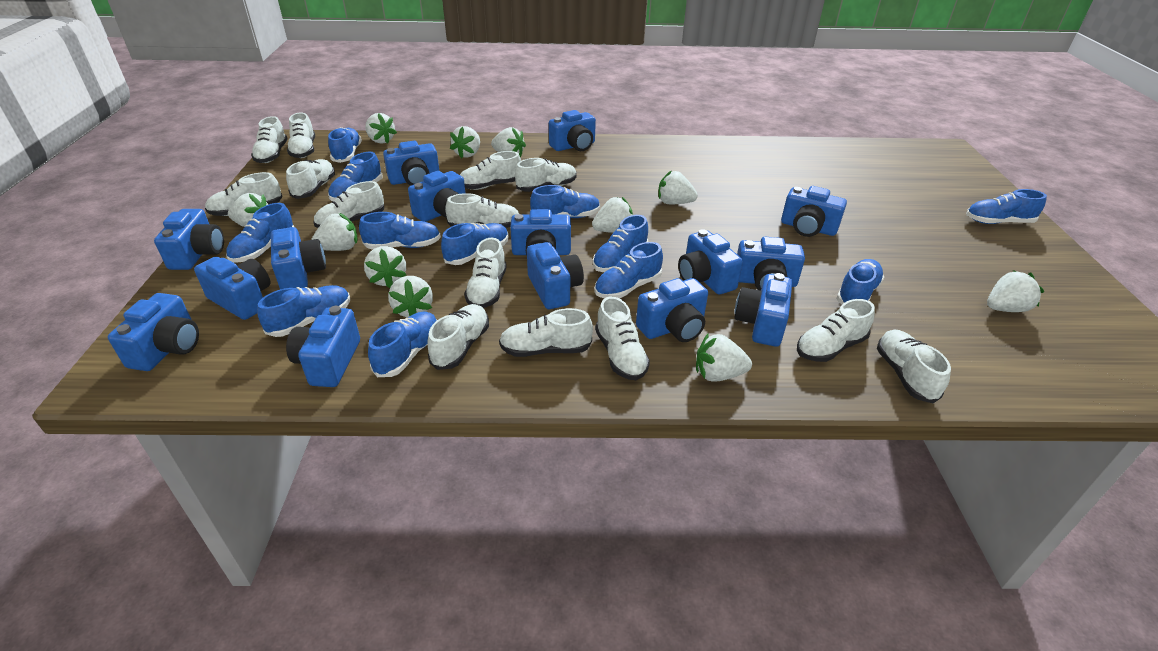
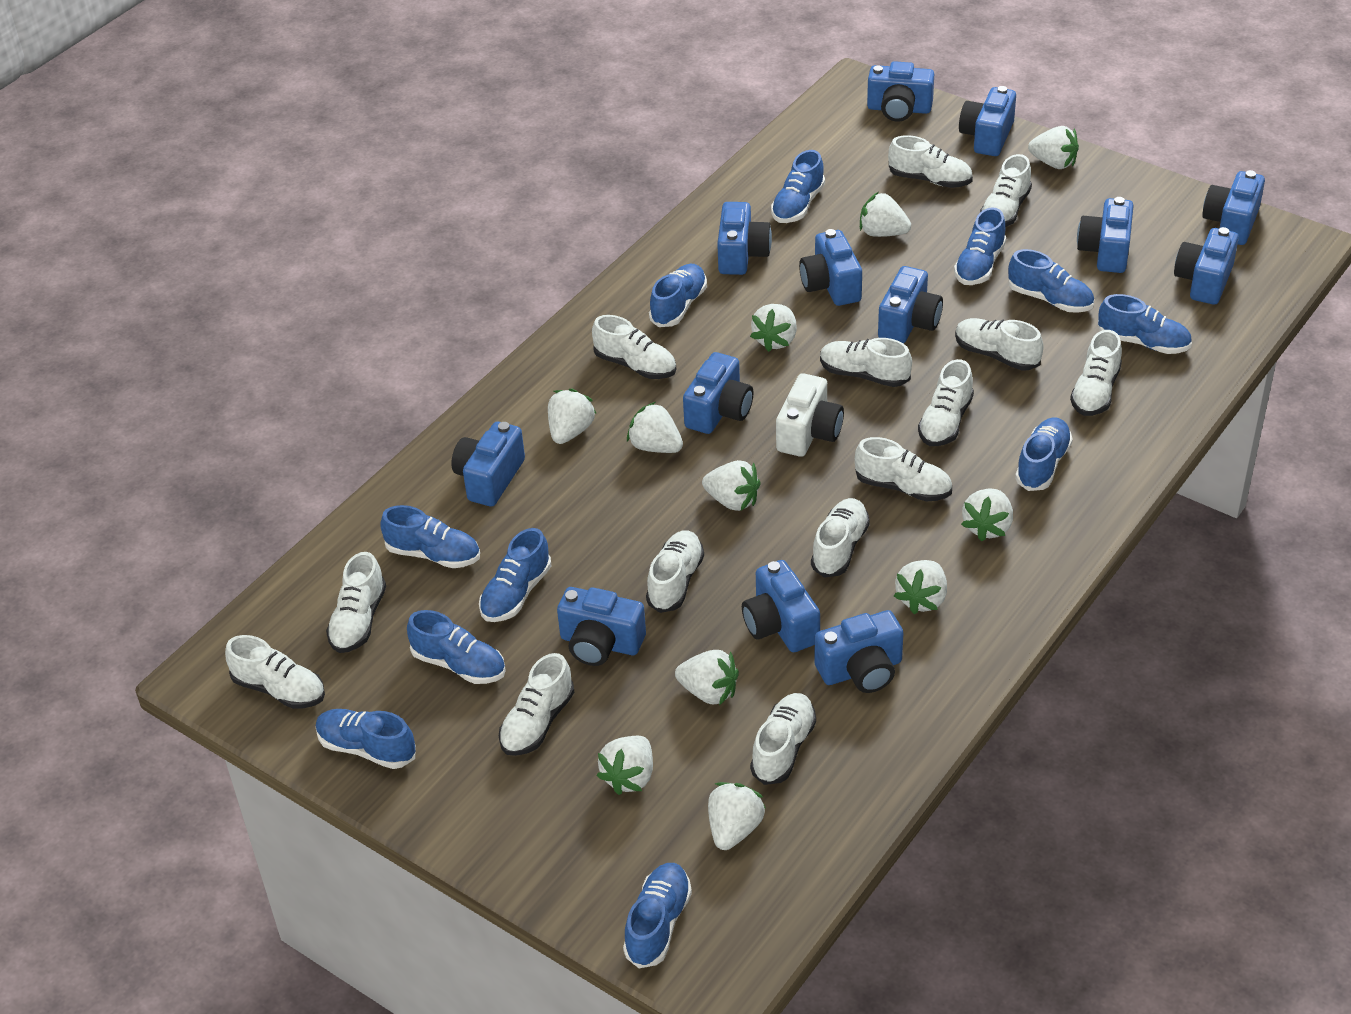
blue camera: [108,293,199,371] [154,209,224,270] [194,257,270,320] [271,227,326,289] [286,306,360,387] [383,141,439,186] [408,171,465,222] [510,209,571,255] [527,242,584,309] [549,110,596,151] [636,278,708,342] [678,229,743,294] [734,273,792,347] [737,237,805,291] [781,186,847,237] = 15 -> [451,422,525,507] [557,587,646,666] [683,352,753,434] [717,202,772,275] [742,560,820,652] [799,229,862,306] [815,610,903,693] [867,61,934,122] [878,266,943,343] [959,86,1016,156] [1077,197,1134,273] [1174,227,1239,304] [1202,170,1265,245] = 13
blue shoe: [226,203,294,263] [257,285,350,337] [328,127,362,163] [328,152,383,201] [359,212,441,249] [368,312,437,377] [441,223,509,265] [530,185,600,218] [593,215,648,272] [594,242,663,299] [836,259,884,304] [966,189,1047,224] = 12 -> [316,709,416,769] [380,505,480,568] [407,610,506,684] [479,528,552,622] [623,863,692,968] [649,264,707,327] [771,150,825,223] [954,207,1006,285] [1008,249,1094,313] [1015,417,1073,491] [1097,294,1192,354] = 11
white camera: none = 0 -> [776,373,844,457] = 1

